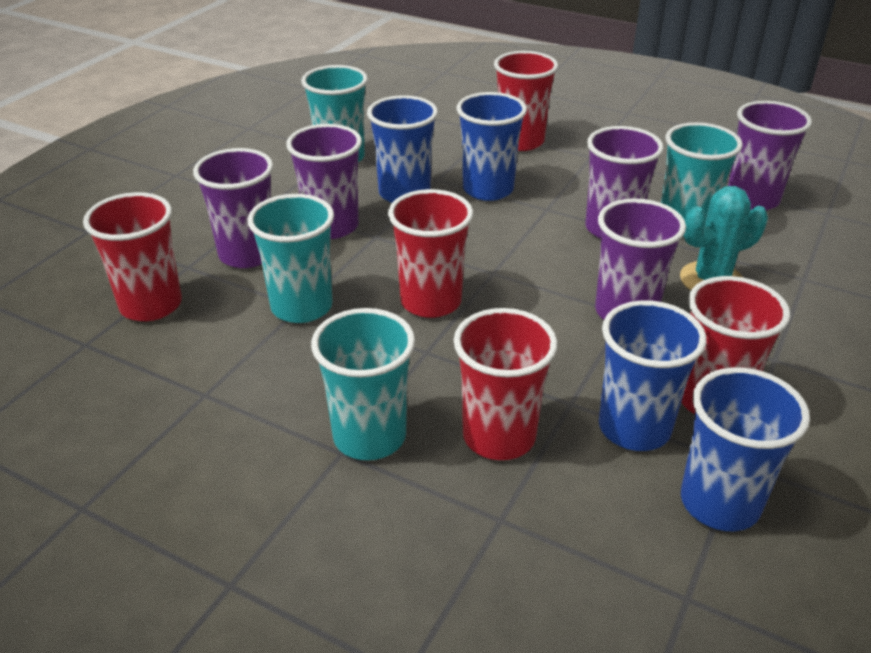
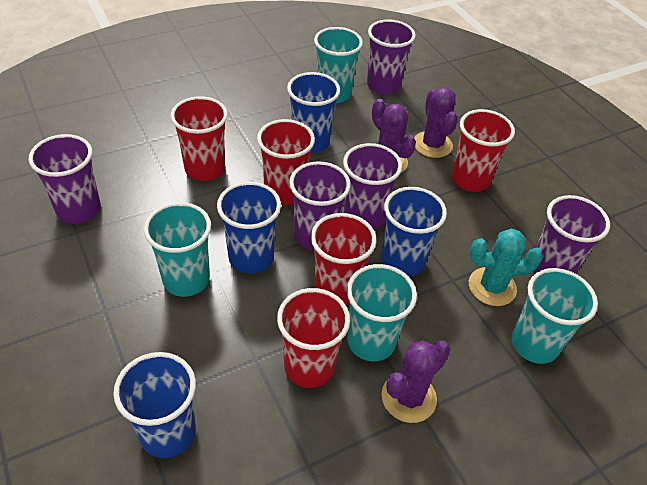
purple cactus: none = 0 -> [372,99,416,173] [382,340,451,423] [414,87,458,158] = 3

